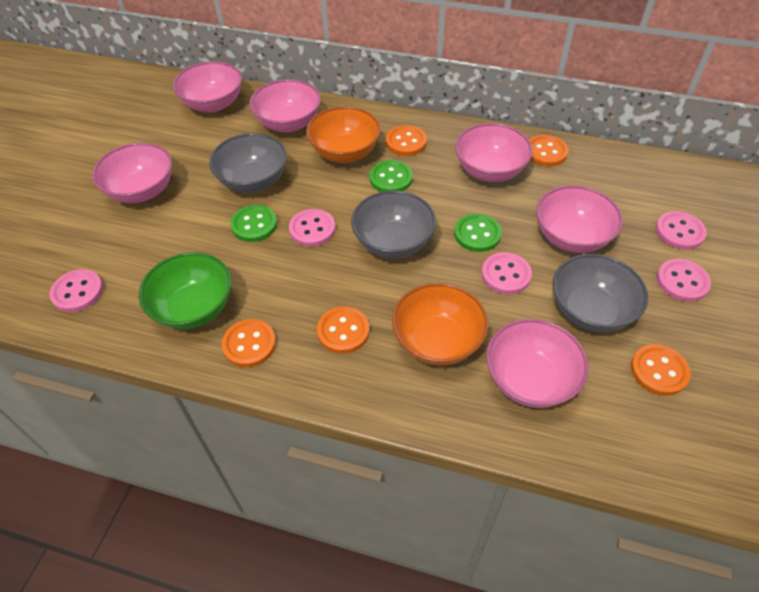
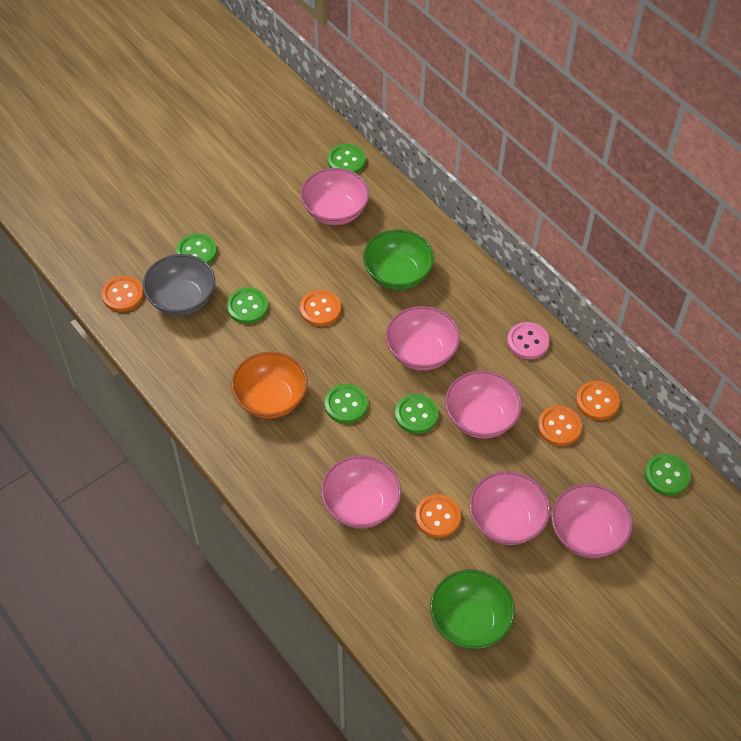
green bowl: [139,252,232,329] = 1 -> [363,230,434,290] [430,569,515,649] = 2
green button: [230,205,277,242] [369,160,413,192] [454,213,502,252] = 3 -> [176,233,217,264] [227,287,268,324] [325,384,368,423] [328,144,366,173] [395,394,439,434] [645,453,691,496] = 6
grey bowl: [209,133,287,193] [351,191,436,259] [553,254,648,332] = 3 -> [143,254,215,316] = 1
orange bowl: [306,106,381,163] [392,283,489,366] = 2 -> [231,352,308,419] = 1
pink button: [49,269,103,312] [289,209,335,247] [482,252,532,295] [656,211,707,250] [657,259,711,302] = 5 -> [507,322,549,359] = 1

